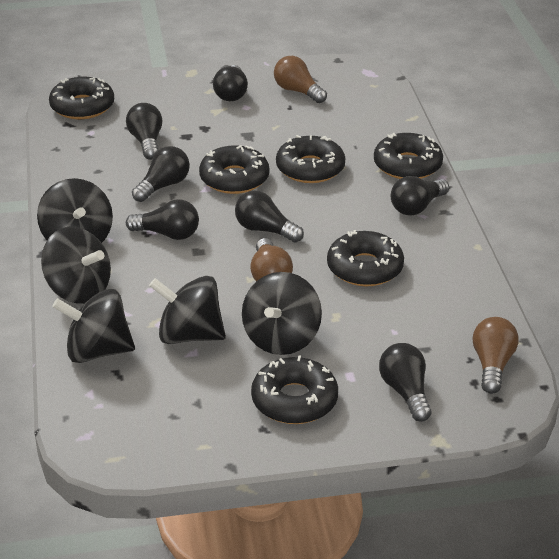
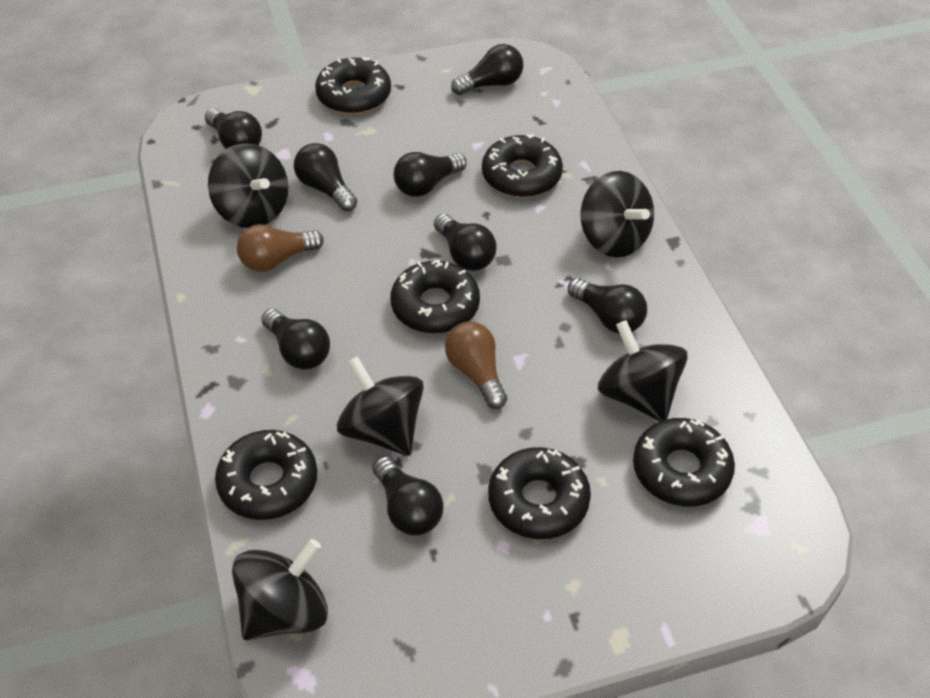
black light bulb: [126,103,162,160] [126,199,199,240] [132,146,190,202] [213,65,248,101] [235,191,304,242] [379,343,431,422] [391,176,449,216] = 7 -> [205,108,262,149] [261,309,330,370] [294,143,358,212] [372,456,444,535] [394,152,467,197] [434,214,496,271] [451,44,523,95] [568,278,647,334] = 8
brown light bulb: [250,238,293,281] [274,56,327,103] [472,317,518,394] = 3 -> [237,224,324,272] [445,321,507,409] = 2

